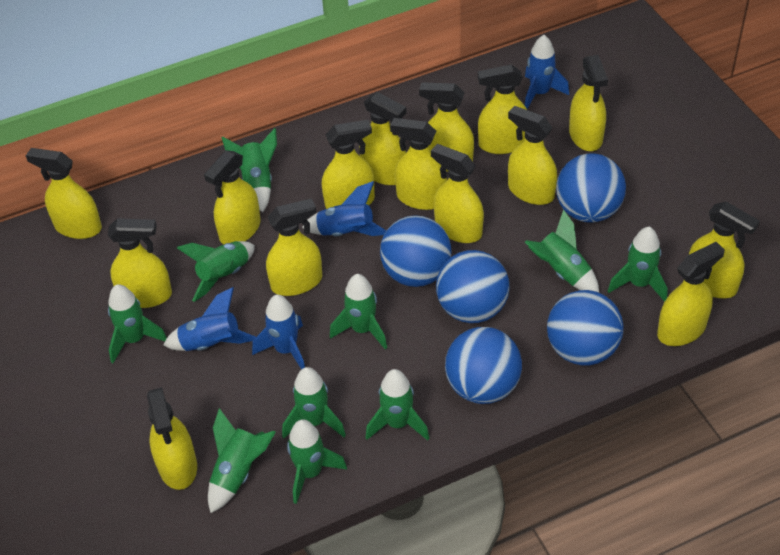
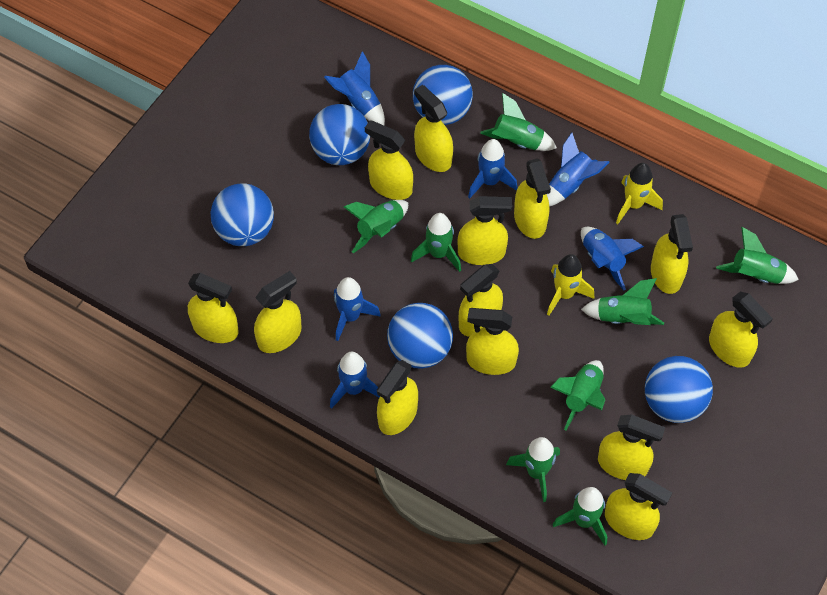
blue rocket: [163,287,256,351] [252,295,305,370] [302,181,386,236] [525,35,569,109] = 4 -> [324,51,385,125] [330,352,380,409] [334,277,381,341] [468,139,517,198] [547,132,610,207] [581,227,644,290] = 6
green rocket: [108,284,167,363] [177,241,255,302] [208,408,276,513] [222,128,277,212] [282,367,346,438] [287,419,347,504] [330,274,387,350] [365,369,429,440] [525,209,599,292] [608,227,668,302] = 10 -> [344,200,408,253] [411,213,461,272] [480,93,557,151] [506,437,560,502] [550,360,605,431] [553,487,607,545] [581,278,664,325] [716,227,799,284] = 8
yellow rocket: none = 0 -> [547,254,594,316] [616,163,663,224] = 2
yellow spray bottle: [26,148,102,239] [108,218,172,308] [147,387,197,490] [204,150,261,245] [266,198,322,296] [322,120,375,209] [359,92,406,185] [390,118,447,210] [419,82,474,172] [431,144,484,243] [478,64,527,154] [508,106,557,205] [569,55,608,151] [657,242,725,346] [689,202,760,298] = 15 -> [188,273,239,343] [254,271,302,353] [365,120,413,200] [377,360,418,435] [414,85,453,172] [457,196,512,265] [459,264,503,337] [466,308,519,375] [514,159,551,239] [598,414,665,480] [605,473,672,540] [651,214,693,294] [709,292,773,368] = 13

